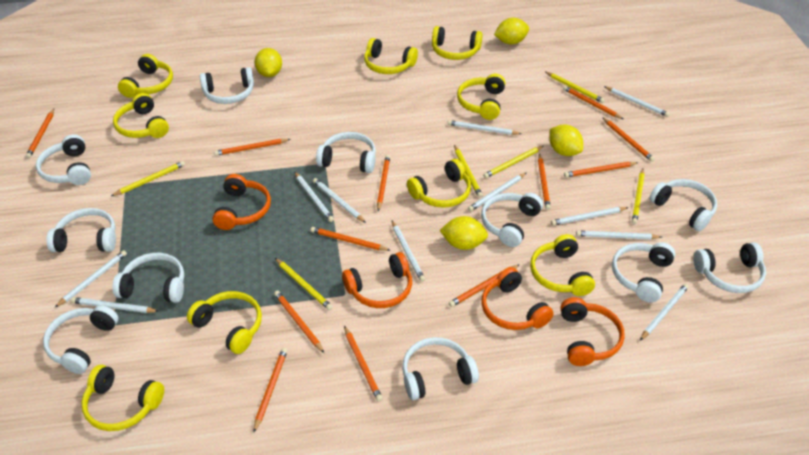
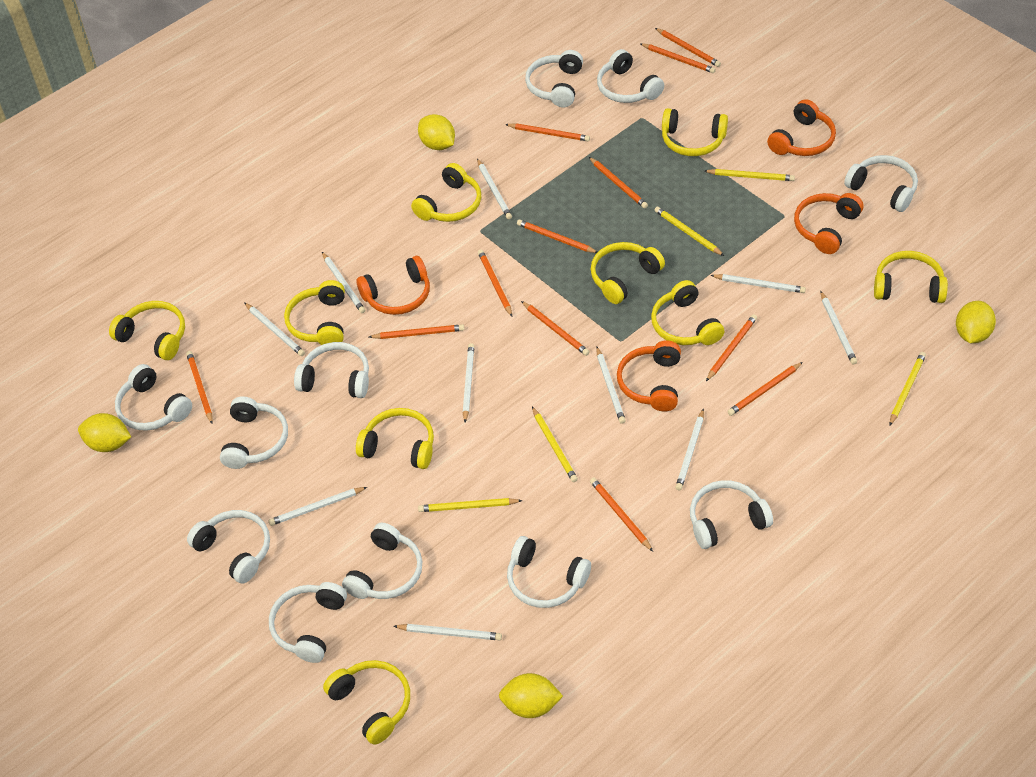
white pencil: [54,250,127,308] [71,297,159,313] [295,172,334,222] [313,178,366,223] [392,221,425,282] [447,120,521,135] [468,173,526,212] [551,207,629,225] [576,231,662,239] [604,86,670,117] [640,284,689,340] = 11 -> [244,302,305,356] [269,487,367,526] [322,252,365,313] [394,624,502,641] [463,343,474,422] [477,159,512,219] [596,347,626,424] [675,408,704,490] [710,274,806,293] [821,291,857,365] = 10
yellow pencil: [111,161,185,196] [275,258,333,310] [454,145,483,198] [483,146,544,178] [545,72,605,103] [632,169,645,224] = 6 -> [418,498,523,512] [532,407,578,482] [655,207,724,256] [704,169,795,181] [889,352,926,426] = 5

